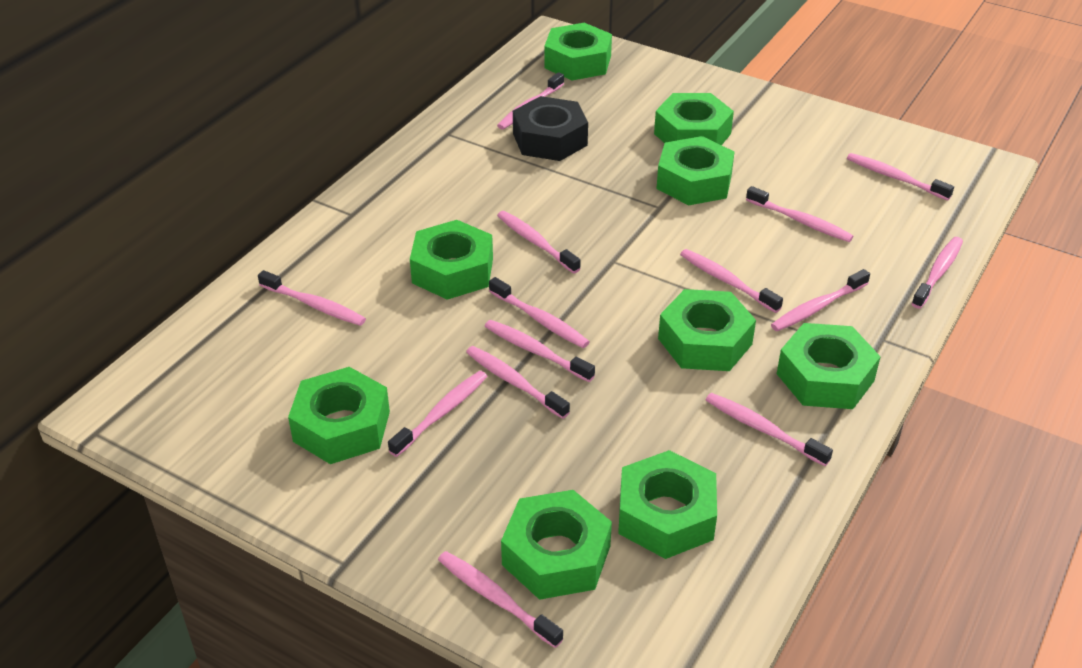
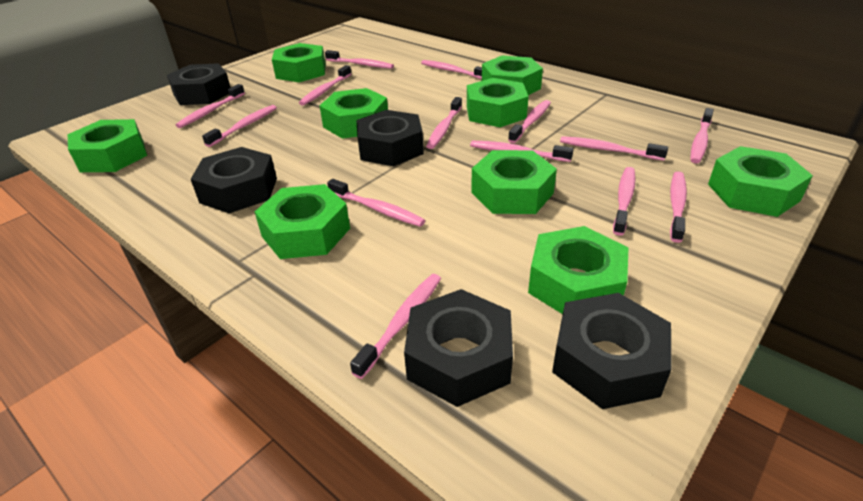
black nut: [513,96,588,161] = 1 -> [167,63,231,105] [191,147,277,213] [356,110,424,166] [404,289,513,407] [552,293,672,409] = 5

